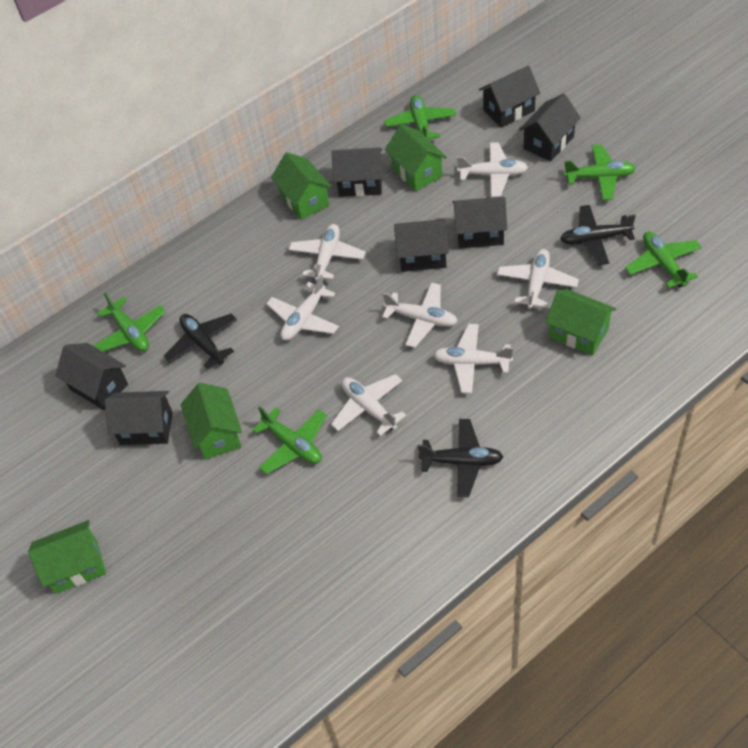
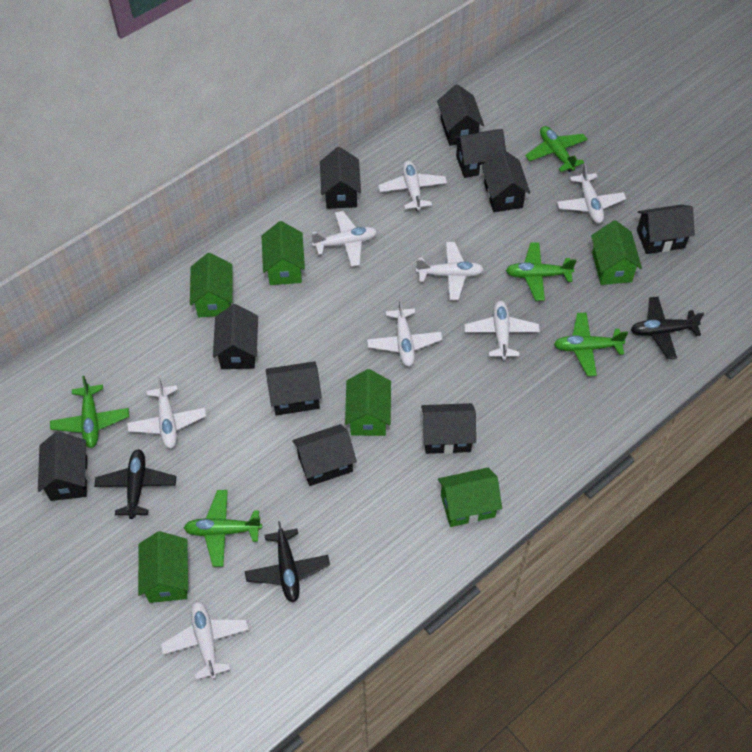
black house: [55,343,128,410] [105,391,172,445] [331,147,382,197] [394,219,449,272] [453,197,507,249] [479,66,540,128] [519,94,581,162] = 7 -> [38,431,88,501] [213,304,258,369] [266,361,322,415] [292,424,357,486] [320,147,361,209] [421,403,476,454] [437,84,484,146] [454,129,506,178] [481,149,530,212] [637,205,695,254] = 10
green house: [28,520,106,594] [181,383,242,460] [271,152,332,220] [385,124,447,191] [545,289,616,355] = 5 -> [138,531,188,603] [190,253,233,317] [262,221,305,285] [345,369,391,436] [438,467,502,527] [591,220,642,285] = 6
white plane: [266,274,339,341] [289,224,366,281] [331,374,406,436] [382,283,458,348] [433,324,513,394] [457,142,528,197] [497,249,579,309] = 7 -> [127,377,206,449] [161,601,249,680] [311,211,377,267] [367,298,443,367] [378,161,447,211] [416,242,484,300] [464,301,540,360] [557,163,626,224] = 8

